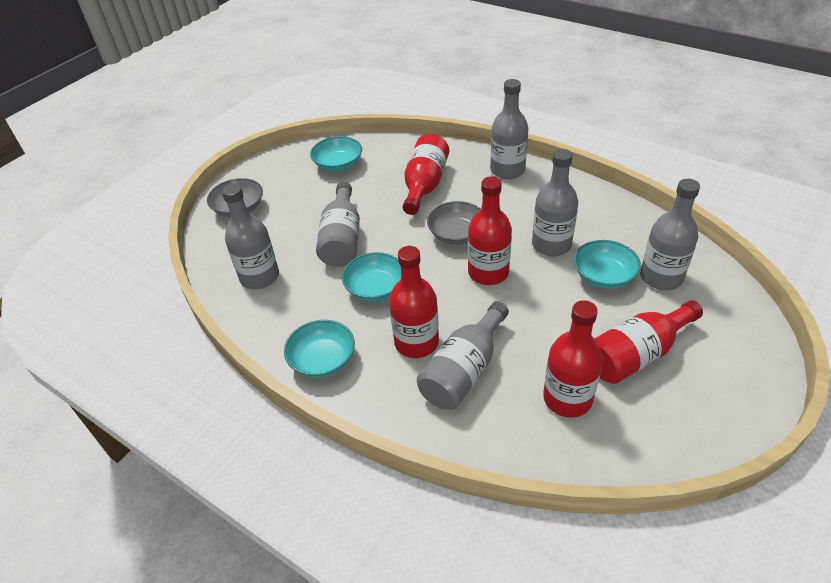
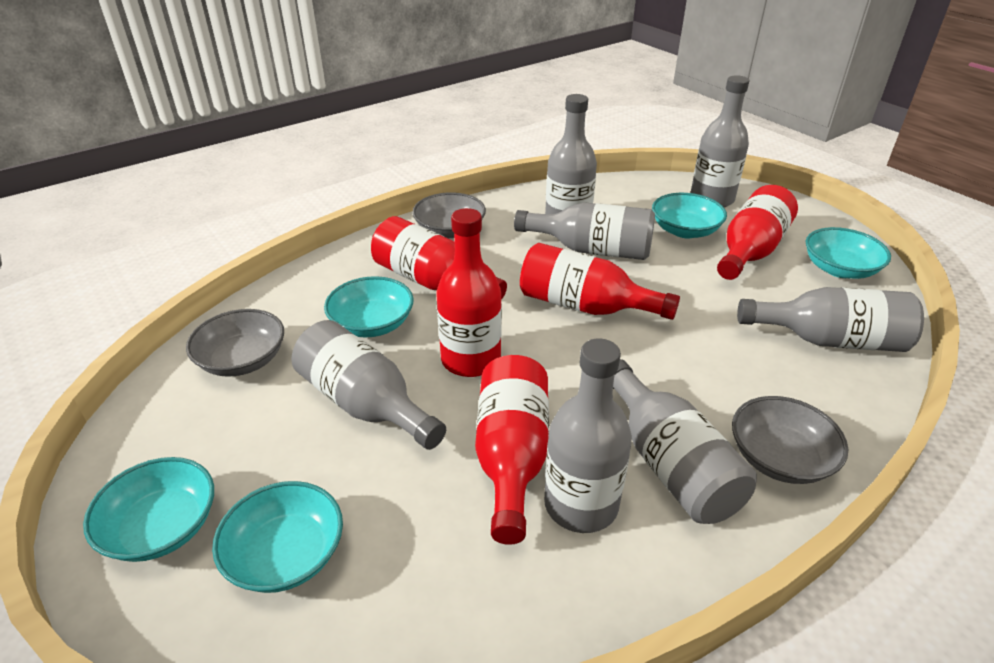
grey bottle: [222,184,279,289] [316,182,360,267] [417,301,509,409] [490,79,528,179] [532,149,578,256] [640,179,700,290] = 6 -> [292,320,446,450] [514,202,655,260] [544,339,632,533] [545,94,597,214] [613,359,757,524] [690,75,749,208] [737,287,924,352] = 7
grey bowl: [207,178,263,218] [427,201,481,245] = 2 -> [186,309,284,377] [412,192,486,238] [732,396,848,484] = 3
turquoise bowl: [284,320,355,378] [310,136,362,172] [342,252,401,302] [574,240,641,289] = 4 -> [83,457,214,562] [212,481,343,593] [324,276,414,337] [652,193,727,238] [806,227,891,279] = 5

